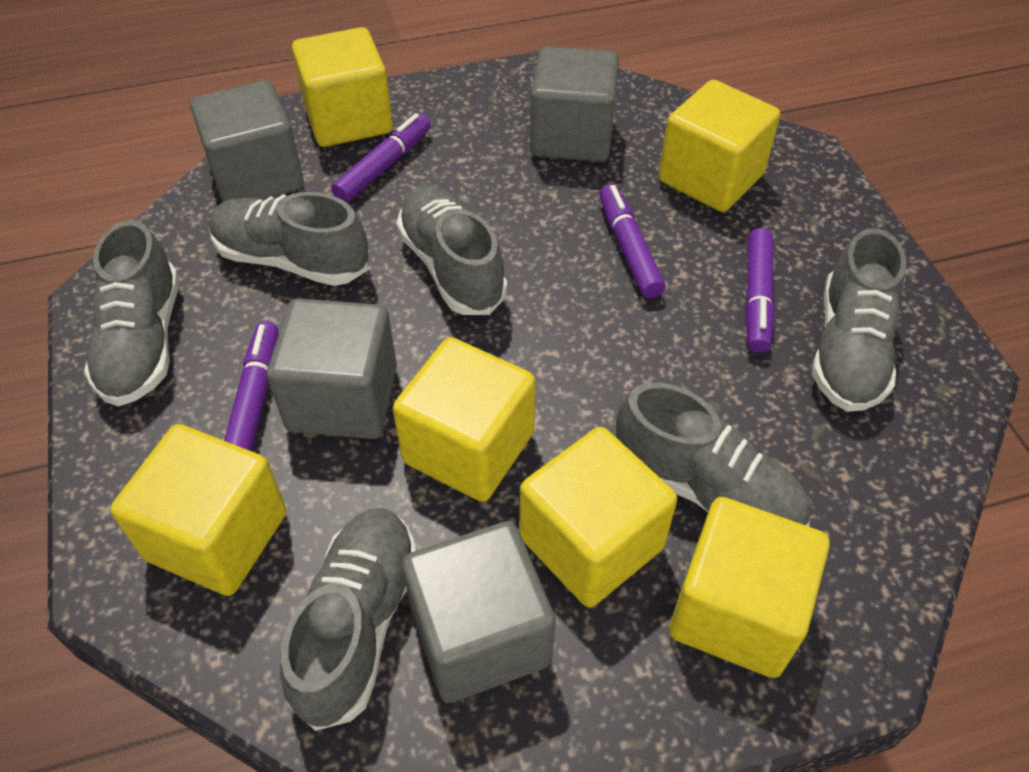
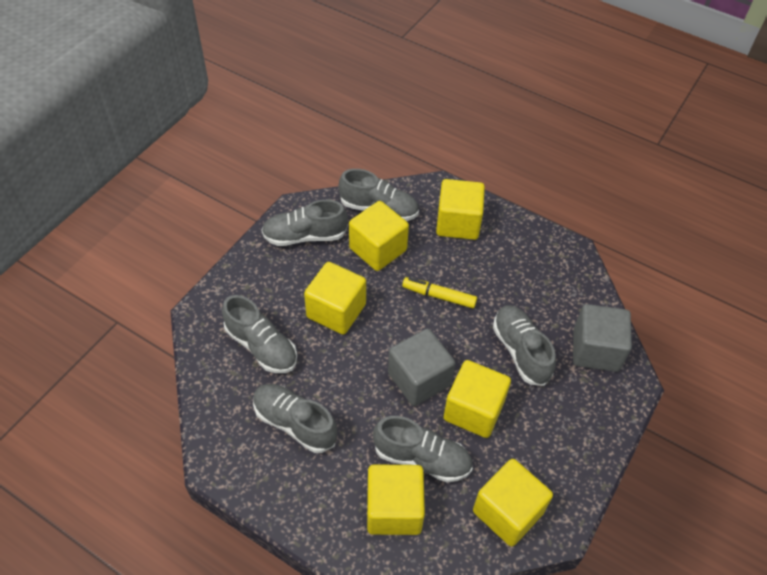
grey cube: [190,80,304,202] [267,298,397,439] [402,521,556,703] [530,46,619,162] = 4 -> [388,329,455,406] [573,304,632,372] = 2
purple marker: [224,321,279,451] [331,113,431,203] [600,184,665,299] [745,228,775,353] = 4 -> none = 0
yellow marker: none = 0 -> [402,277,477,308] = 1

